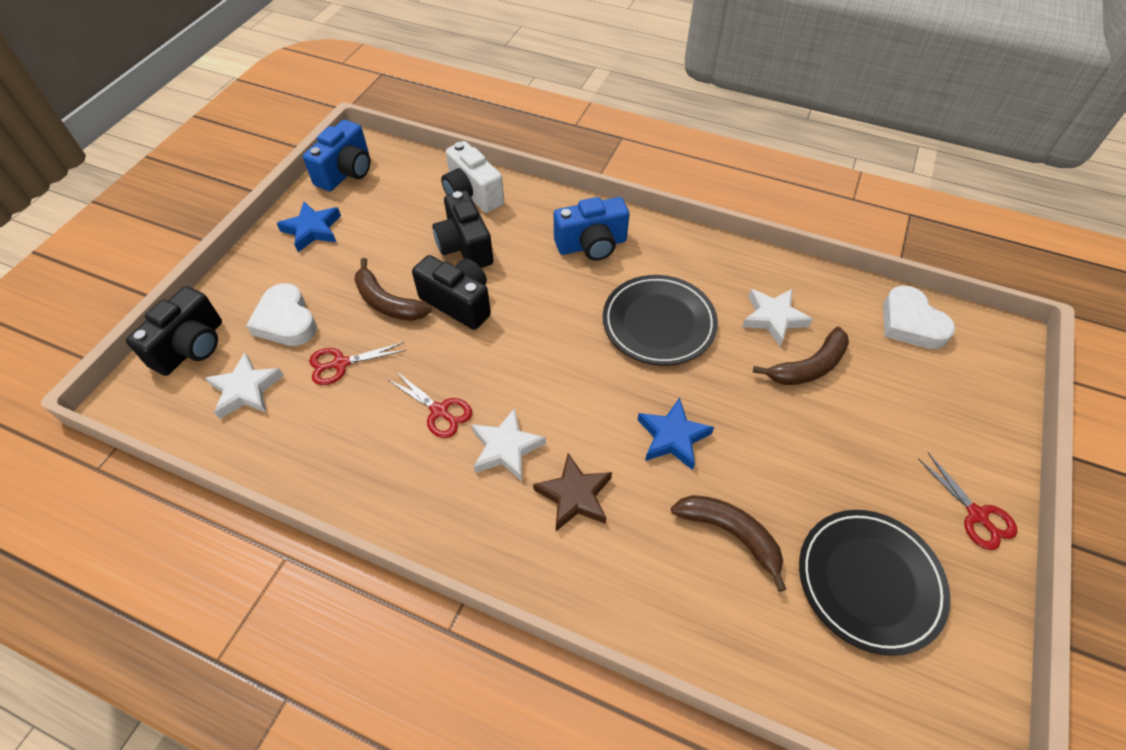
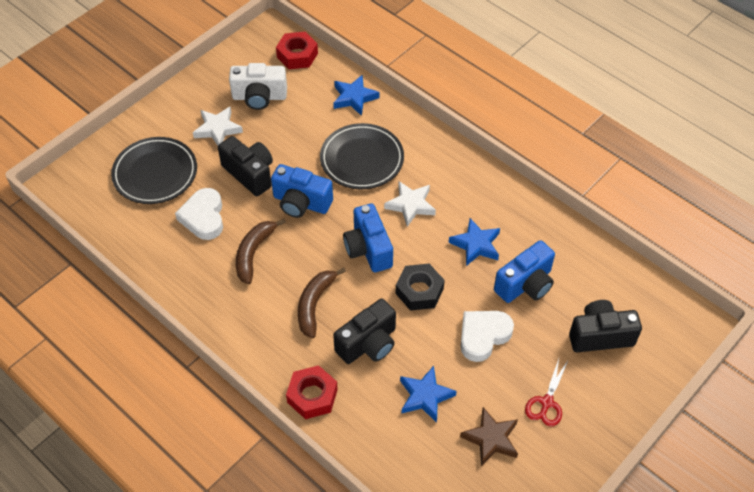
black nut: none = 0 -> [396,264,445,311] = 1
blue camera: [303,120,370,191] [554,197,629,261] = 2 -> [271,164,333,218] [343,203,393,272] [494,240,555,303] = 3
blue star: [277,202,341,252] [638,397,714,470] = 2 -> [333,75,380,116] [400,366,457,423] [449,218,500,266] = 3
brown banana: [354,258,432,321] [671,495,786,592] [753,327,849,385] = 3 -> [236,219,286,284] [298,268,346,338] = 2
red nut: none = 0 -> [276,32,318,69] [286,365,338,419] = 2
red scissors: [309,342,406,385] [387,372,472,438] [918,453,1017,550] = 3 -> [525,359,568,426] = 1
white star: [205,353,284,419] [471,408,546,481] [742,289,813,346] = 3 -> [193,107,243,146] [384,181,436,227] = 2

